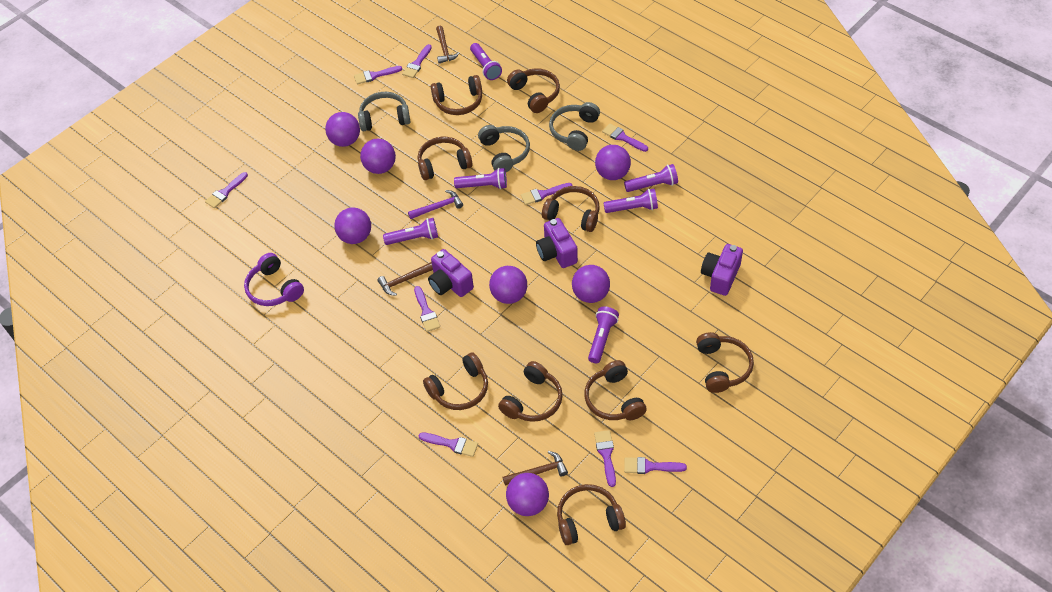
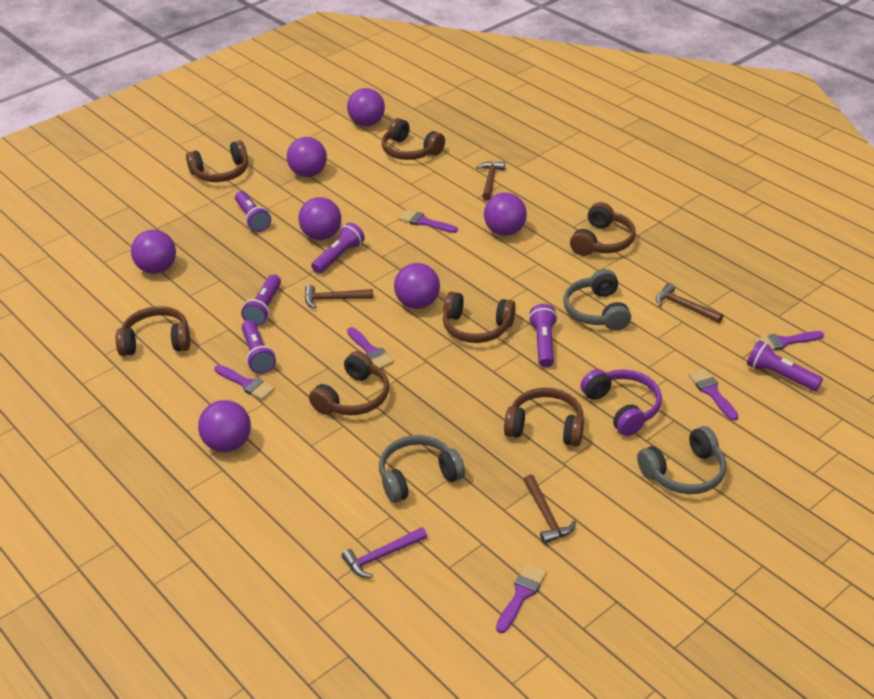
brown hammer: [377,262,433,296] [436,26,459,63] [502,451,568,486] = 3 -> [305,285,373,309] [476,161,505,200] [524,474,576,544] [656,283,723,323] = 4
brown headphones: [418,137,473,180] [423,352,488,410] [431,75,482,115] [498,361,563,422] [507,68,560,113] [542,186,600,232] [557,484,626,545] [584,360,647,420] [696,332,754,393] = 9 -> [115,306,190,356] [186,140,248,182] [309,351,389,415] [382,118,445,160] [443,292,516,343] [504,388,584,447] [570,202,636,256] = 7
purple brush: [205,172,248,208] [354,66,402,84] [402,44,432,78] [414,286,440,332] [419,432,478,457] [521,183,572,205] [594,430,616,487] [602,123,648,152] [624,457,687,474] = 9 -> [214,365,275,400] [347,327,394,369] [399,210,458,233] [496,564,547,633] [688,369,739,421] [754,331,824,351] = 6
purple camera: [428,249,474,297] [536,218,578,268] [701,244,743,296] = 3 -> none = 0

